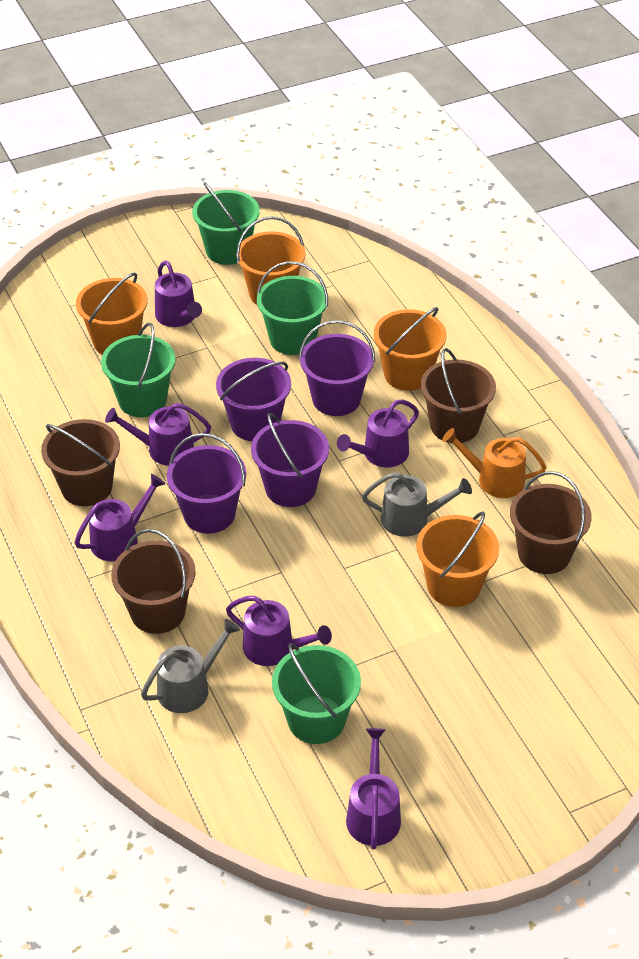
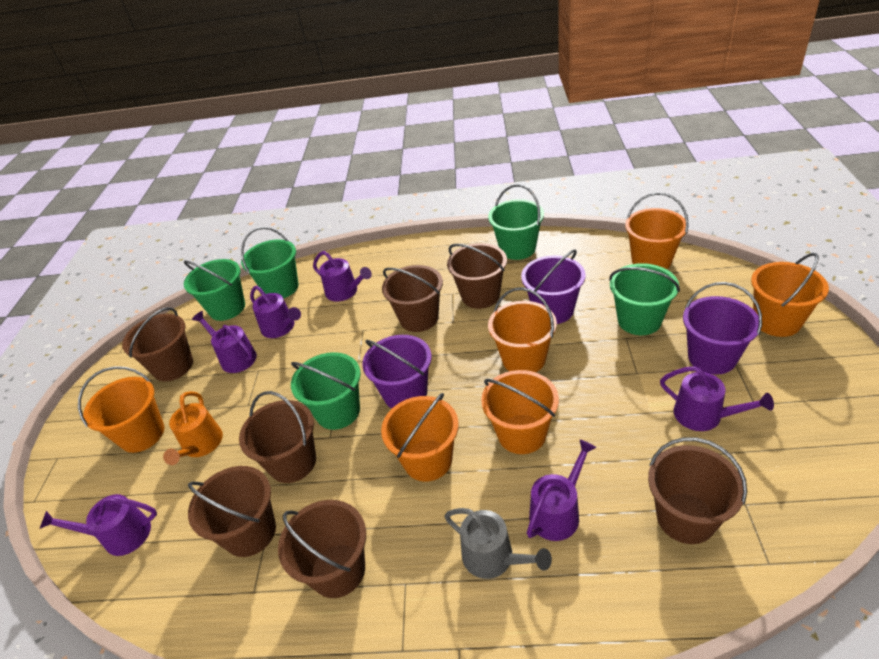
brown bucket: [41,419,120,506] [111,529,196,634] [420,348,496,443] [510,471,592,574] = 4 -> [122,307,193,382] [188,466,276,557] [239,391,316,483] [278,500,366,598] [382,265,443,332] [447,243,507,309] [648,437,747,544] = 7
green bucket: [101,323,176,417] [192,182,260,265] [257,261,328,355] [272,643,361,744] = 4 -> [184,259,245,321] [241,227,299,298] [291,352,361,430] [488,184,544,260] [609,263,680,335] = 5
grey watering can: [141,619,240,713] [362,472,472,537] = 2 -> [444,508,552,579] = 1
orange bucket: [76,273,148,355] [236,216,306,305] [374,307,447,391] [416,512,499,607] = 4 -> [78,366,164,453] [381,393,459,482] [481,370,559,454] [488,287,557,372] [625,192,689,269] [751,253,829,337] = 6
purple bucket: [167,433,246,534] [216,358,291,441] [251,413,329,507] [299,320,375,416] = 4 -> [362,335,432,408] [521,249,586,324] [683,282,762,374] = 3

